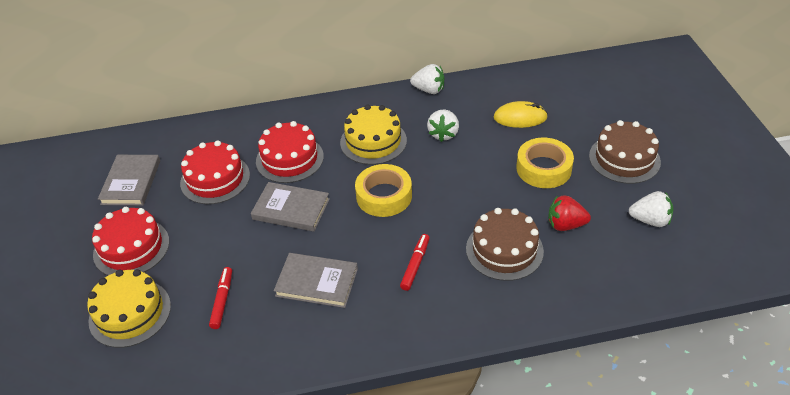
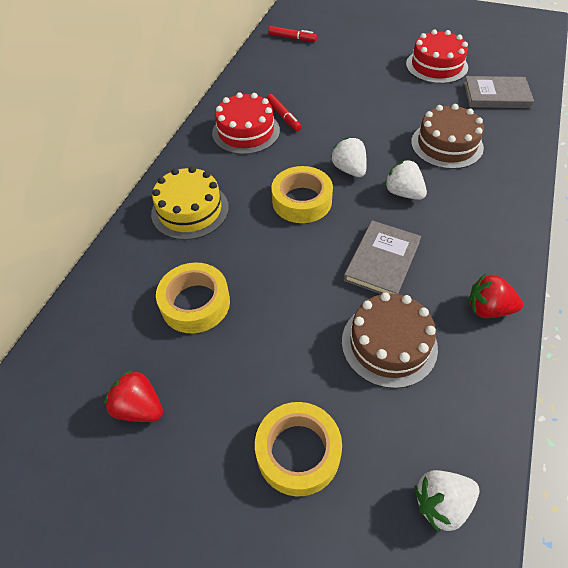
grey book: [98,155,160,206] [251,182,330,232] [274,253,358,308] = 3 -> [344,220,421,294] [464,76,534,108] = 2
red cake: [92,207,169,275] [180,140,250,204] [256,121,324,183] = 3 -> [212,92,280,154] [406,29,468,84] = 2
red strawberry: [548,195,591,231] = 1 -> [105,370,163,422] [468,274,523,318] = 2
yellow cake: [87,269,171,348] [340,105,407,165] = 2 -> [151,166,229,240] = 1
yellow mouse: [493,101,548,128] = 1 -> none = 0
yellow tape: [355,164,412,217] [516,138,574,188] = 2 -> [156,262,230,333] [255,402,342,497] [271,166,333,223] = 3

